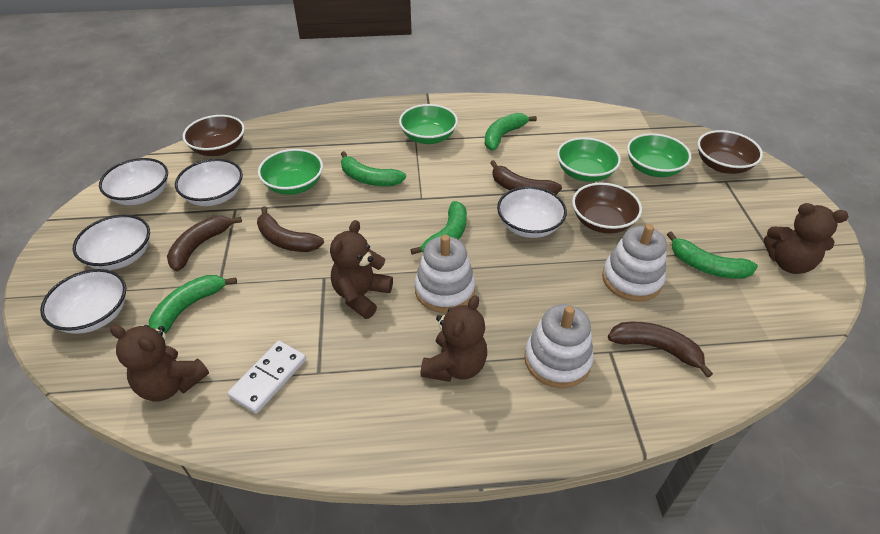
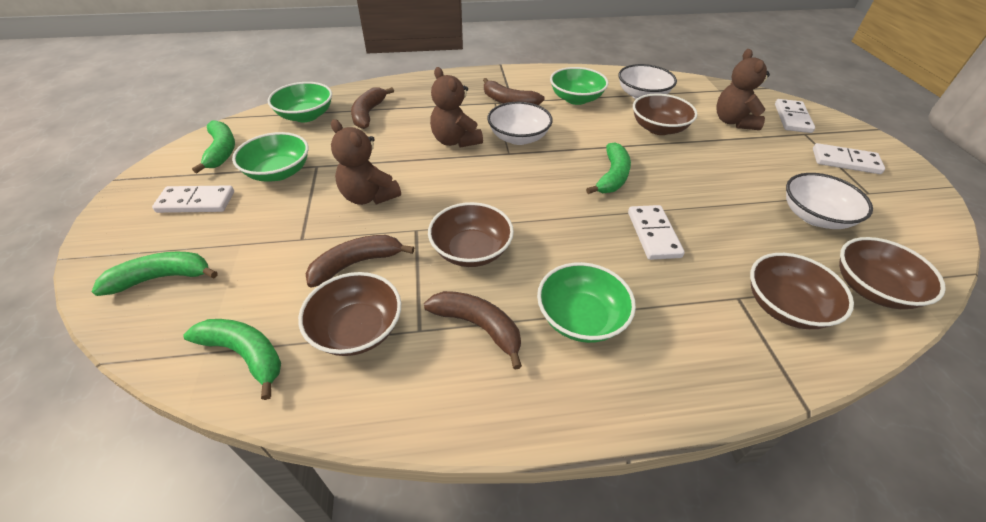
brown bowl: [183,115,245,156] [572,183,642,234] [697,130,763,174] = 3 -> [298,272,401,356] [428,202,514,267] [633,94,698,135] [750,253,854,329] [839,237,946,309] = 5
brown teddy bear: [110,325,209,401] [330,220,393,319] [420,295,487,382] [764,203,849,274] = 4 -> [331,119,401,205] [430,67,483,148] [716,49,770,130] = 3
green banana: [149,275,237,334] [341,151,406,186] [411,201,467,255] [485,113,537,150] [667,231,758,279] = 5 -> [92,252,218,296] [183,319,281,400] [192,121,235,173] [586,142,631,194] = 4
white bowl: [40,269,126,334] [73,215,150,270] [99,158,168,205] [175,159,243,206] [497,186,567,238] = 5 -> [487,102,553,145] [618,64,677,99] [786,173,873,229] = 3
white domino: [228,341,306,414] = 1 -> [152,185,234,213] [628,205,685,260] [775,99,815,133] [813,143,885,174] = 4
white stacking toy: [414,235,475,313] [524,304,594,388] [602,224,667,302] = 3 -> none = 0

